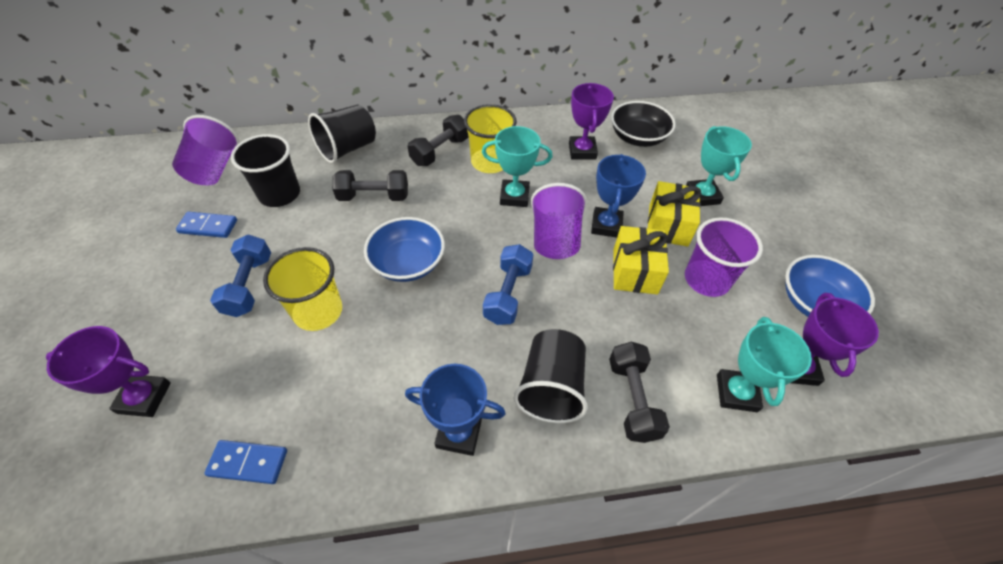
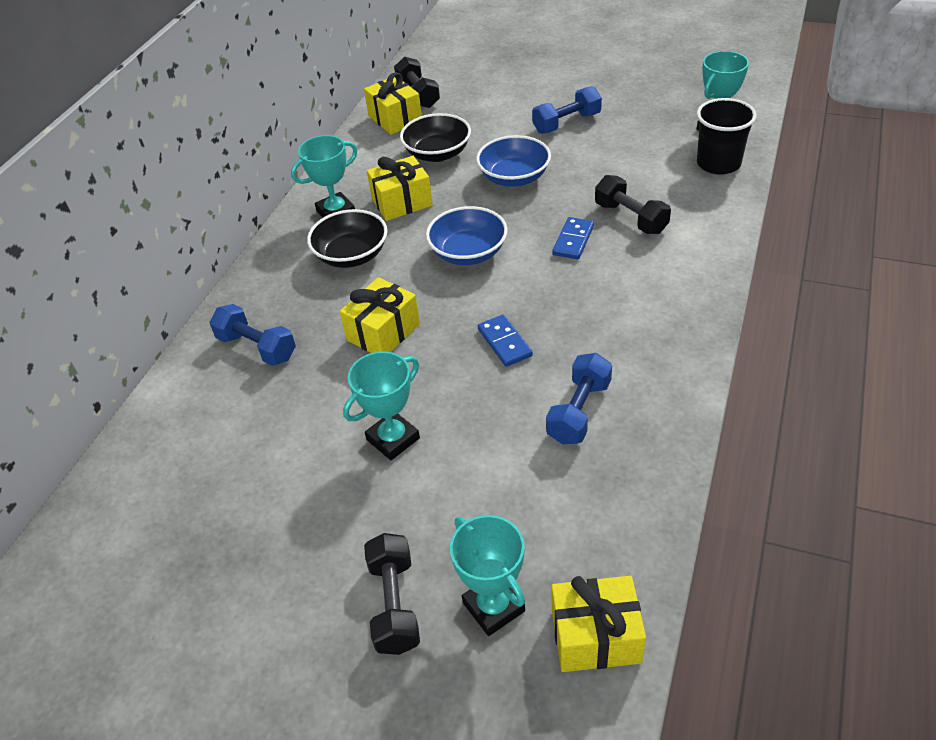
black bowl: [611,101,676,147] = 1 -> [307,209,387,268] [400,113,471,162] = 2
black cup: [231,134,300,207] [308,105,376,163] [513,329,588,423] = 3 -> [697,98,757,175] = 1
blue dumbbell: [210,234,271,317] [483,244,533,325] = 2 -> [209,304,296,366] [532,86,602,134] [546,353,612,445] = 3
blue trophy: [405,364,506,456] [591,154,646,238] = 2 -> none = 0
purple cup: [172,115,240,185] [531,183,587,259] [685,217,763,297] = 3 -> none = 0
purple trophy: [46,326,171,417] [569,83,614,160] [791,293,879,386] = 3 -> none = 0
turquoise trophy: [482,126,553,207] [686,126,752,206] [717,317,812,412] = 3 -> [291,135,357,217] [343,351,420,460] [450,515,525,636] [697,51,749,130] = 4
yellow cup: [263,247,342,331] [464,104,517,173] = 2 -> none = 0
yellow gift: [613,226,669,294] [648,181,702,247] = 2 -> [340,277,420,353] [364,72,422,135] [367,156,433,221] [551,576,646,672] = 4

